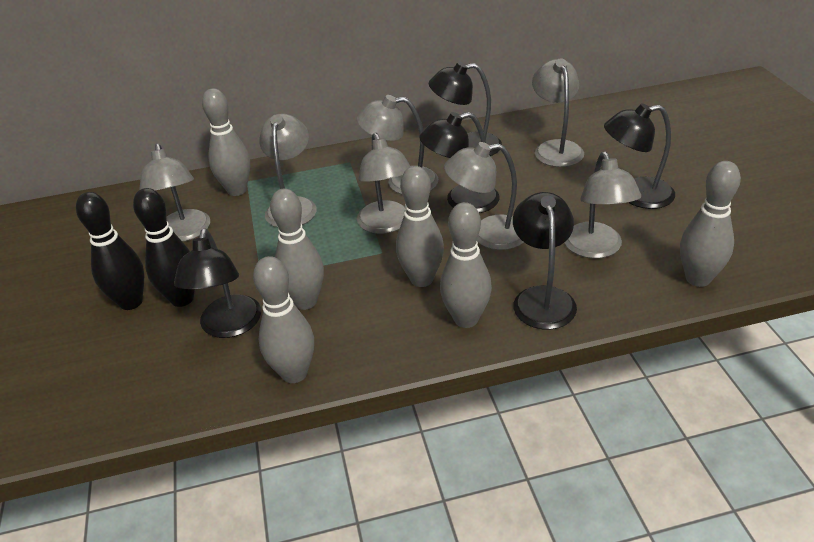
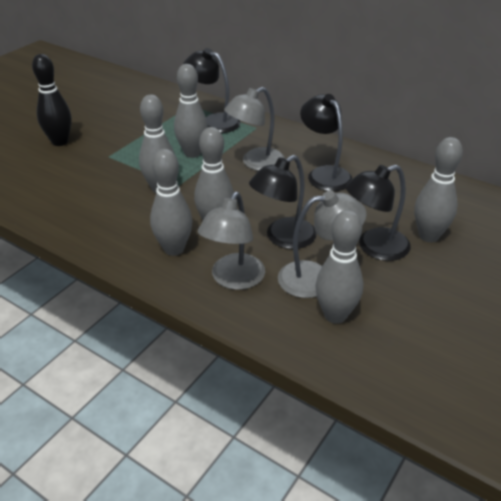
black bowling pin: [76,192,144,310] [133,188,195,307] = 2 -> [32,54,72,146] = 1
black lamp: [174,229,261,338] [419,112,499,213] [429,61,502,156] [513,192,577,330] [604,103,675,209] = 5 -> [183,48,241,133] [249,155,317,249] [300,94,353,191] [346,165,411,261] = 4
grey lamp: [139,143,210,242] [259,113,317,228] [356,95,438,194] [357,133,411,234] [444,142,524,250] [532,58,584,167] [564,152,641,259] = 7 -> [198,192,265,290] [224,87,285,171] [278,190,366,298] = 3

